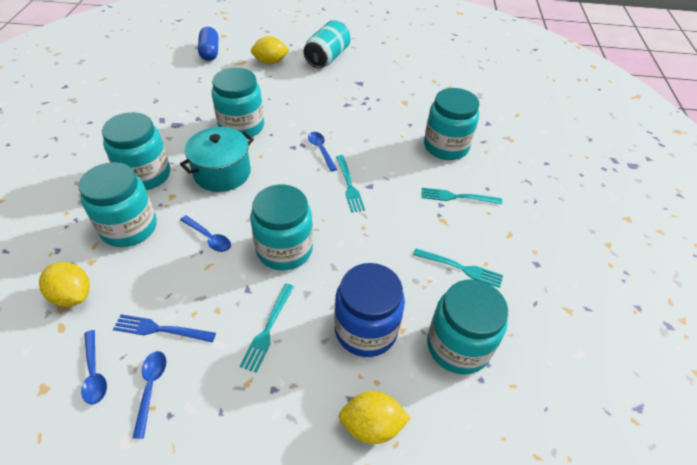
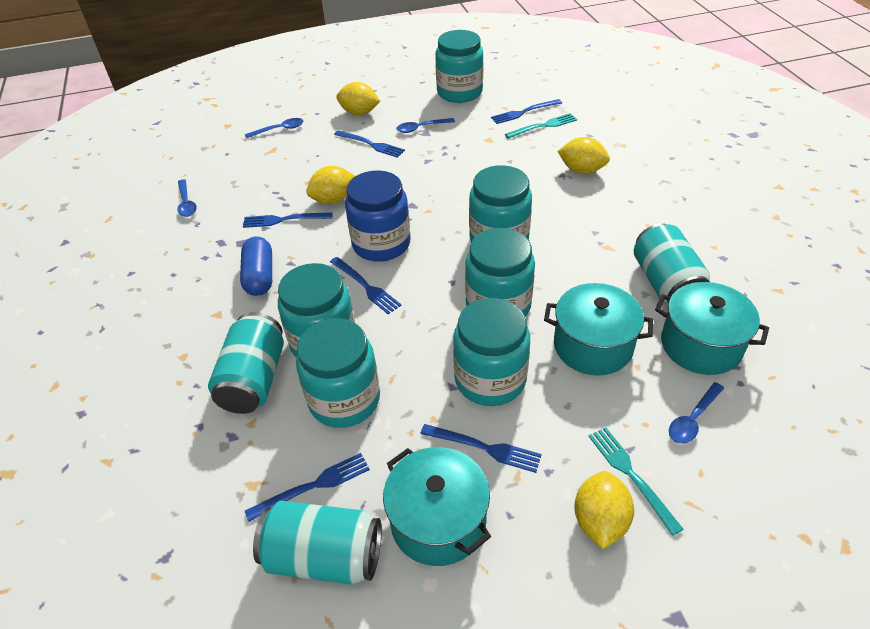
blue fork: [113,315,216,342] = 1 -> [243,212,332,228] [245,453,370,522] [330,257,401,314] [334,130,405,158] [420,424,542,473] [491,99,562,124] = 6
turquoise can: [304,20,350,68] = 1 -> [208,312,284,414] [253,501,381,585] [634,223,710,304] = 3
turquoise fork: [240,284,294,373] [336,155,365,212] [413,248,503,288] [421,188,502,204] = 4 -> [505,113,577,139] [589,427,684,536] = 2
turquoise pot: [180,127,254,192] = 1 -> [383,447,491,566] [544,283,653,376] [655,282,769,375] = 3
yellow lemon: [39,262,90,307] [251,36,290,64] [339,391,411,444] = 3 -> [306,166,355,204] [336,82,380,115] [557,137,610,174] [574,471,634,549] = 4

